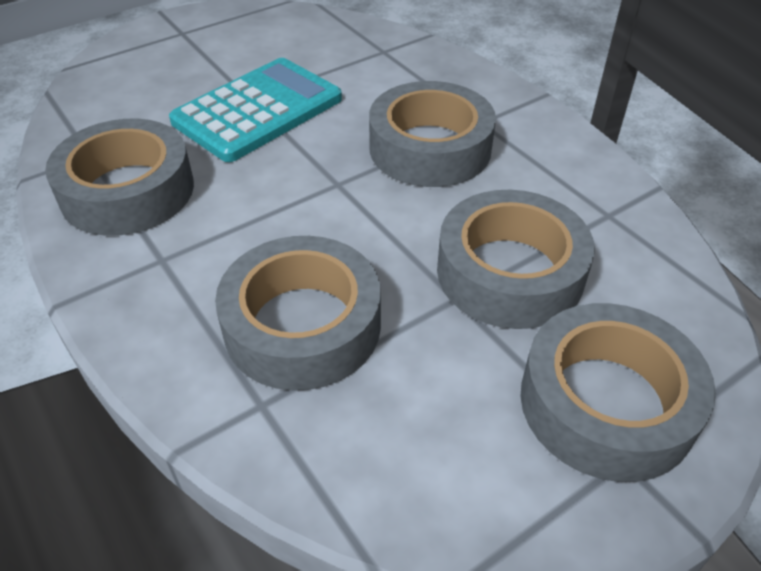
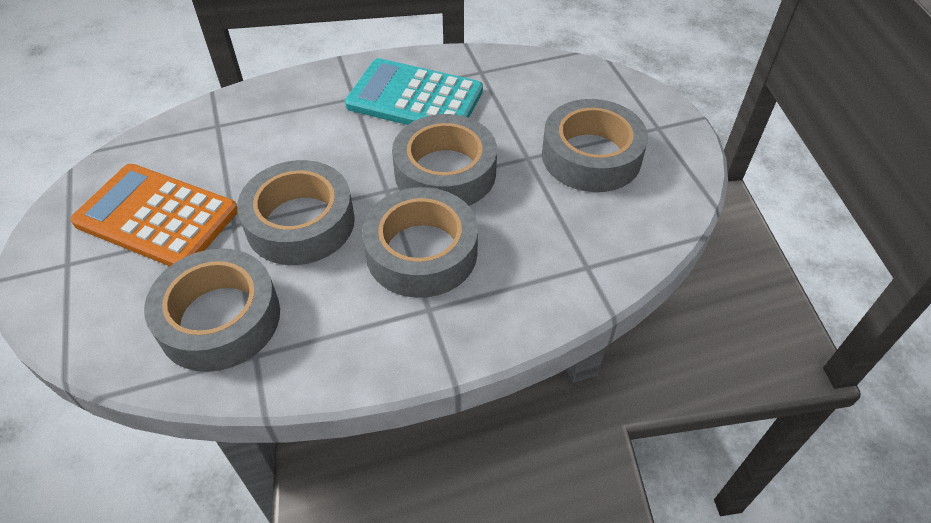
orange calculator: none = 0 -> [70,164,238,266] = 1

